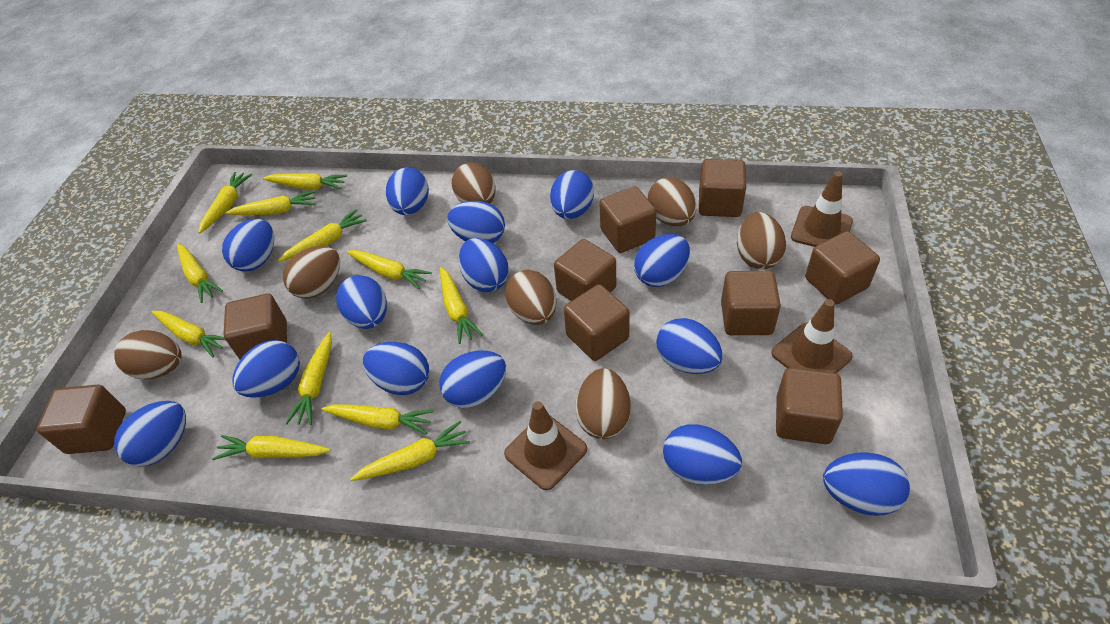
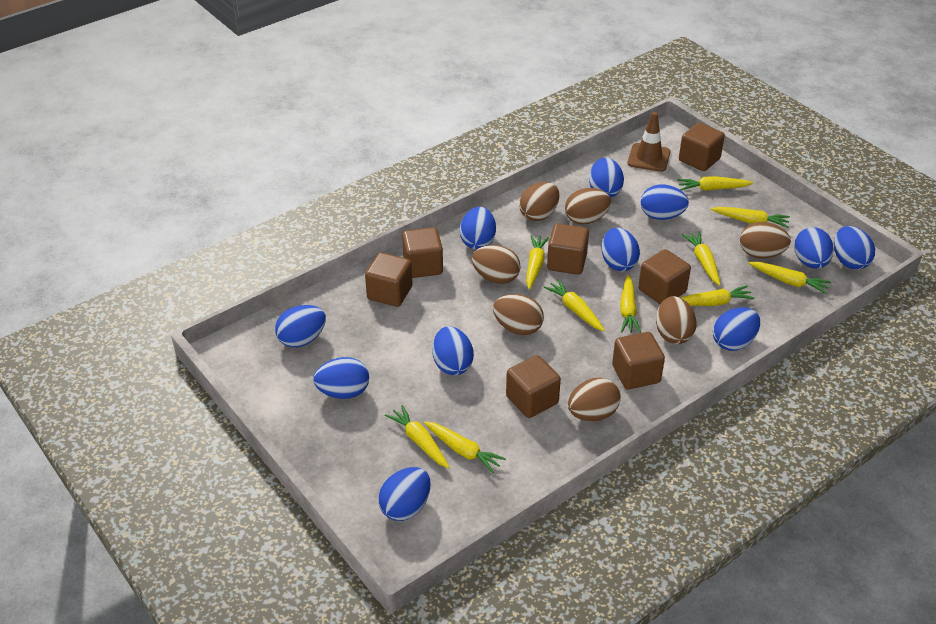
blue egg: [114,401,186,467] [222,219,274,272] [232,340,300,398] [336,275,387,329] [363,342,429,395] [386,167,429,215] [439,351,506,408] [447,201,505,243] [459,238,509,292] [550,170,594,219] [634,234,690,287] [656,318,723,374] [663,424,742,485] [823,452,910,516] = 14 -> [275,305,326,347] [313,357,369,399] [378,467,431,521] [432,326,474,375] [460,207,496,249] [589,158,624,198] [601,228,640,271] [641,185,689,220] [713,307,760,351] [794,227,834,269] [834,226,875,270] = 11
brown cube: [37,384,126,454] [223,293,287,360] [554,239,616,301] [564,284,630,361] [600,186,656,253] [699,159,746,217] [721,271,781,335] [776,368,843,444] [805,231,880,305] = 9 -> [365,252,413,307] [402,227,443,278] [506,355,561,418] [547,224,589,275] [612,332,665,390] [638,249,691,304] [679,122,725,171] = 7
brown traffic cone: [504,401,587,490] [771,299,853,373] [791,171,853,247] = 3 -> [628,112,671,172] = 1
yellow carrot: [152,311,225,357] [177,244,223,303] [198,172,252,233] [212,435,331,460] [225,191,316,215] [263,173,347,190] [278,209,367,262] [285,332,332,425] [322,404,434,435] [346,250,432,289] [350,420,470,481] [440,267,483,344] = 12 -> [385,405,450,468] [424,421,506,473] [526,235,549,289] [543,279,605,331] [620,275,641,333] [677,176,753,191] [680,285,755,306] [682,232,721,286] [711,207,790,228] [748,262,831,294] = 10

